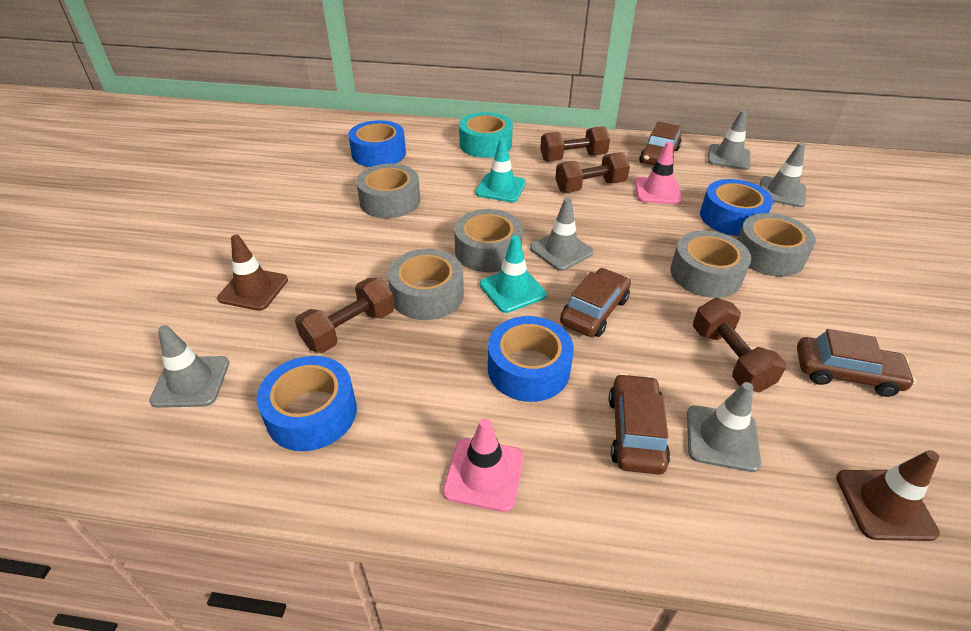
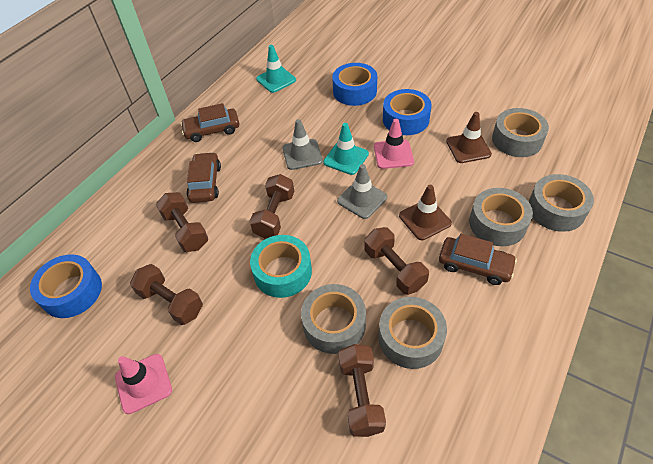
blue tape: [256,356,357,451] [348,120,406,167] [488,316,574,402] [700,179,773,236] = 4 -> [30,254,102,318] [332,63,377,106] [383,89,432,135] = 3
brown car: [560,268,631,337] [609,373,670,475] [639,121,681,165] [797,329,916,397] = 4 -> [180,103,239,142] [187,152,221,203] [439,234,517,285] = 3
brown dumbbell: [295,278,394,353] [540,126,610,162] [555,152,630,193] [693,298,786,393] = 4 -> [130,264,203,325] [156,192,208,252] [250,174,294,239] [338,344,386,437] [364,227,429,295] = 5
grey traffic cone: [149,325,229,408] [530,198,594,271] [687,382,761,472] [708,110,750,170] [760,143,806,207] = 5 -> [283,119,323,170] [337,164,387,219] = 2

